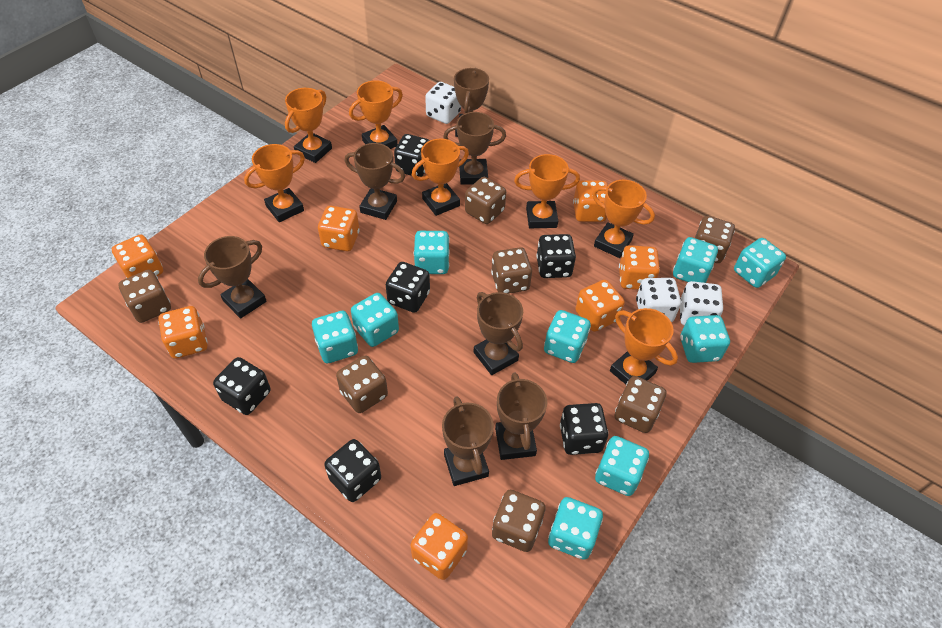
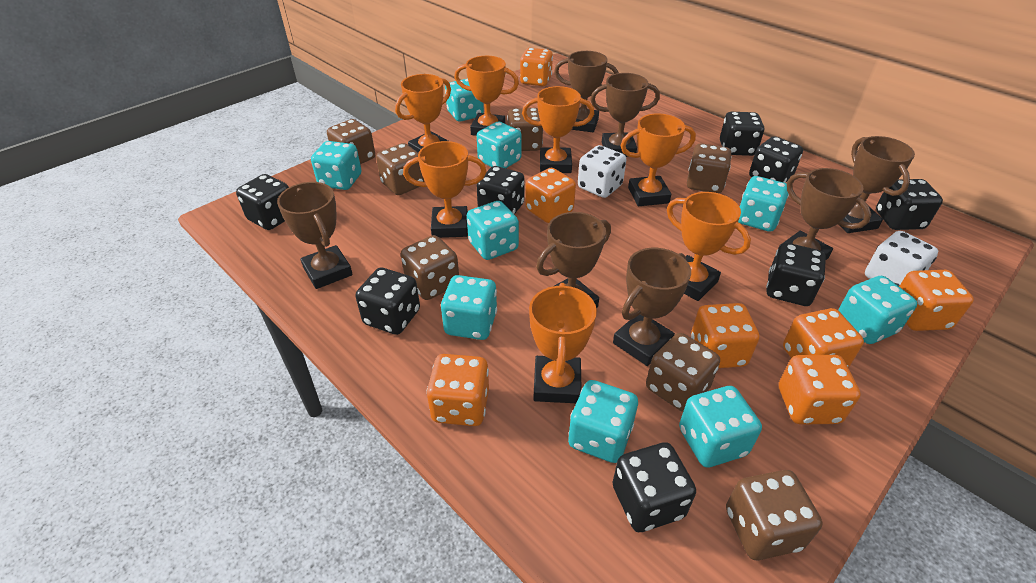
black dice: [213,357,271,415] [324,439,381,502] [386,262,430,313] [394,134,430,177] [536,234,576,278] [560,403,608,455] = 6 -> [236,174,289,230] [356,268,420,335] [477,166,525,214] [613,442,696,532] [720,112,764,156] [749,136,803,183] [766,243,826,306] [876,179,943,230] = 8
white dice: [425,82,461,124] [636,278,681,322] [680,281,723,325] = 3 -> [578,145,626,198] [865,231,938,286] = 2

